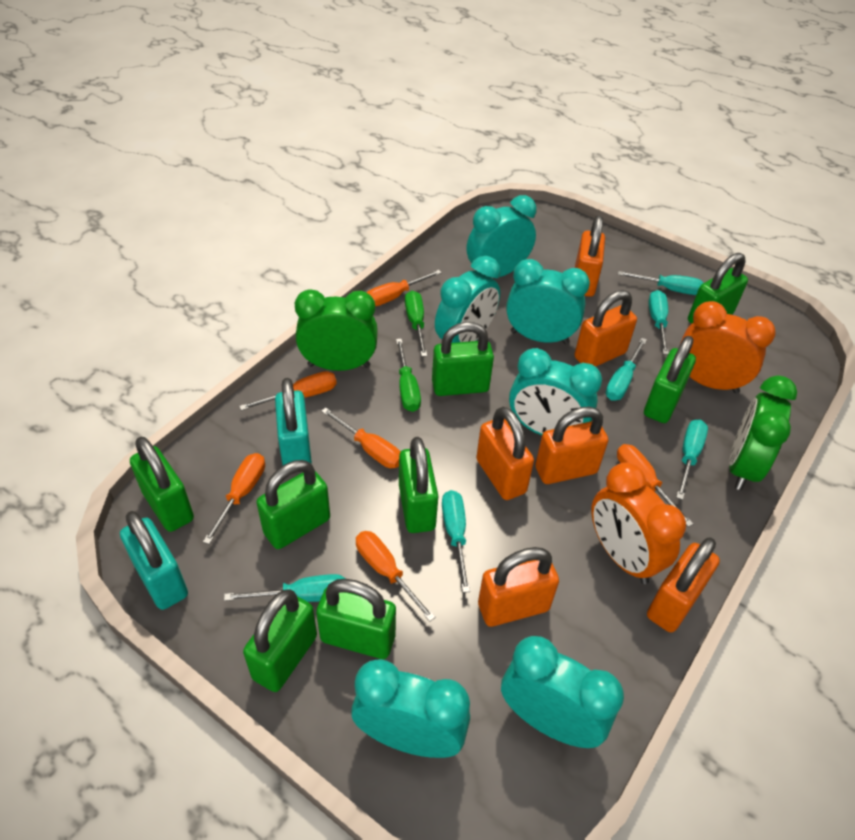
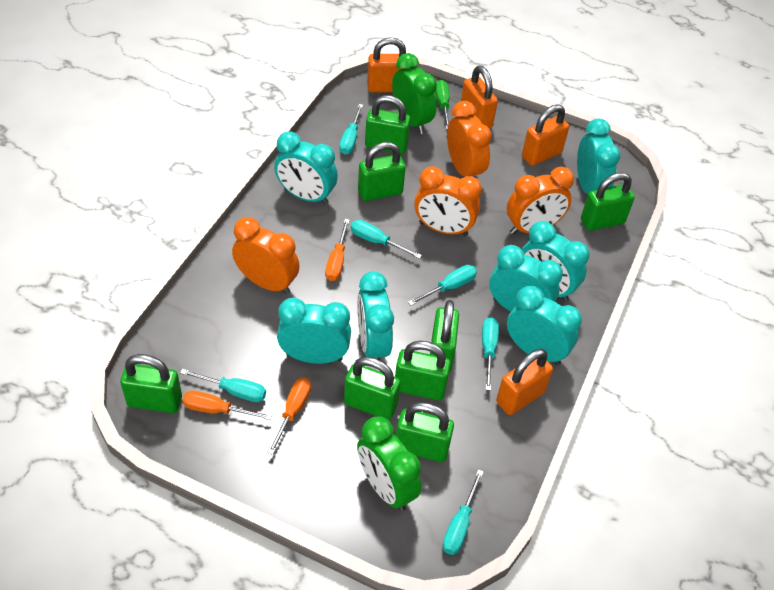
green screwdriver: [396,339,421,412] [405,291,427,357] = 2 -> [435,80,449,129] = 1
orange clock: [591,463,686,584] [680,301,775,393] = 2 -> [232,217,300,294] [414,166,482,236] [447,101,492,177] [507,167,574,235] = 4
orange padlock: [476,407,534,500] [478,547,559,627] [535,406,608,484] [575,215,605,297] [575,290,637,367] [647,538,720,633] = 6 -> [367,37,406,93] [461,66,498,128] [496,349,553,415] [522,104,569,166] = 4
orange screwdriver: [203,453,265,544] [239,371,337,411] [321,407,401,468] [356,531,436,622] [367,270,442,306] [617,444,693,527] = 6 -> [182,391,272,420] [267,377,311,455] [325,219,350,281] = 3
turquoise clock: [351,659,470,758] [435,256,500,343] [467,195,536,277] [501,636,624,748] [506,259,590,344] [509,348,602,435] = 6 -> [274,132,338,205] [277,298,351,364] [357,271,394,360] [489,245,563,312] [507,286,582,365] [522,221,590,302] [577,119,621,194] = 7
turquoise padlock: [120,511,188,610] [275,378,312,466] = 2 -> none = 0

